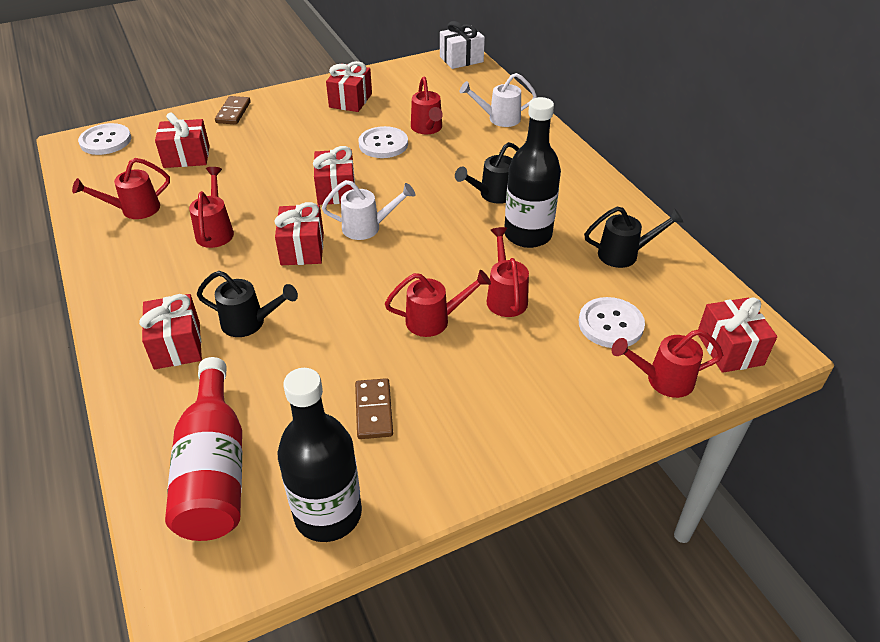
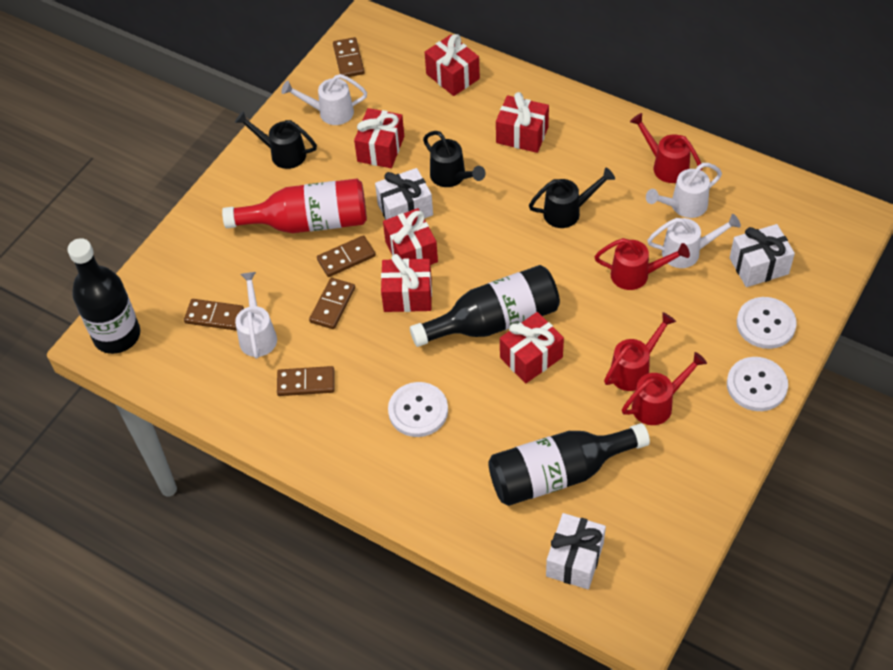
black bottle: [278,368,362,542] [504,97,561,248] = 2 -> [67,238,140,354] [410,265,560,347] [488,423,650,506] = 3
brown domino: [215,96,251,125] [355,378,393,439] = 2 -> [184,299,244,330] [277,366,335,396] [309,278,355,329] [317,235,376,277] [333,37,365,77] = 5
red watering can: [72,158,170,219] [189,167,234,248] [385,270,491,337] [411,77,443,134] [486,227,529,317] [612,329,723,398] = 6 -> [595,238,690,290] [604,312,676,391] [622,352,707,425] [630,113,703,183] = 4
white gift: [440,21,485,69] = 1 -> [375,168,433,220] [546,513,606,589] [730,224,795,287] = 3
white watering can: [322,180,415,240] [460,73,537,127] = 2 -> [235,272,277,359] [281,74,367,125] [646,163,722,218] [647,214,741,268] = 4

